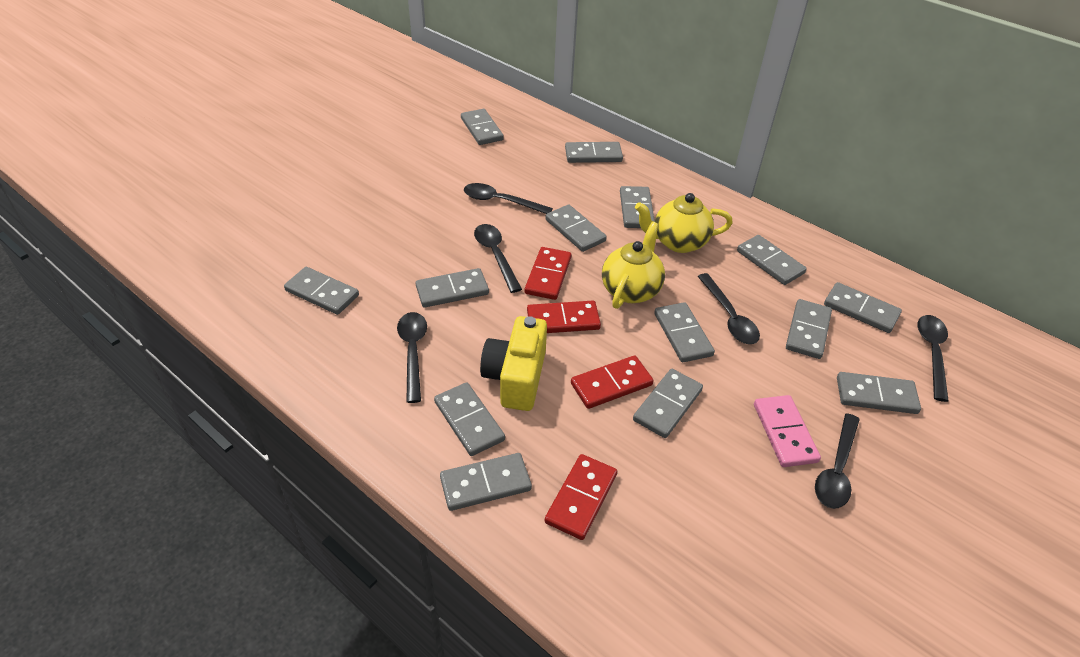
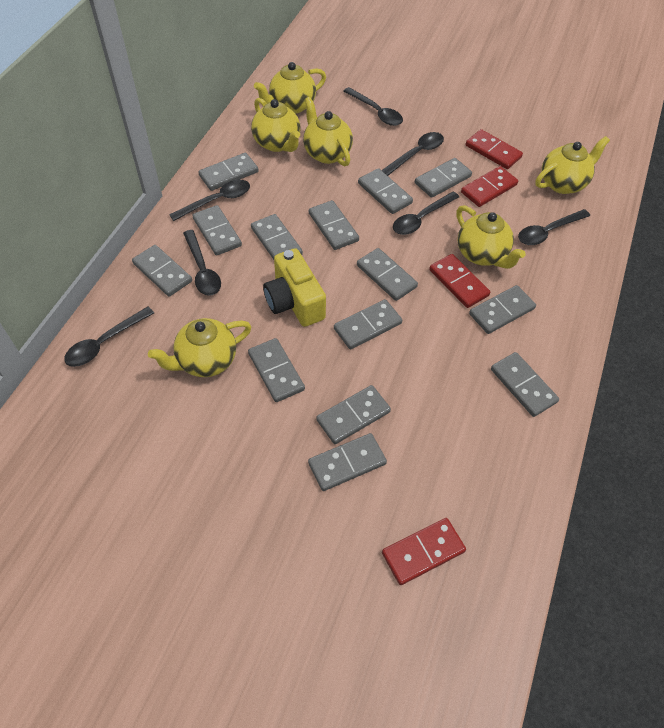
black spoon: [397,312,427,403] [464,183,553,214] [474,224,522,293] [697,273,760,344] [815,413,860,509] [917,315,949,402] = 6 -> [64,306,154,367] [169,180,250,221] [183,230,221,296] [343,87,403,126] [381,132,444,176] [393,191,459,235] [518,209,590,245] = 7
pink domino: [754,395,821,467] = 1 -> none = 0
yellow teapot: [602,222,665,309] [635,193,733,253] = 2 -> [148,318,251,377] [251,98,300,152] [254,62,326,114] [303,97,353,166] [456,205,526,269] [535,136,610,194] = 6

